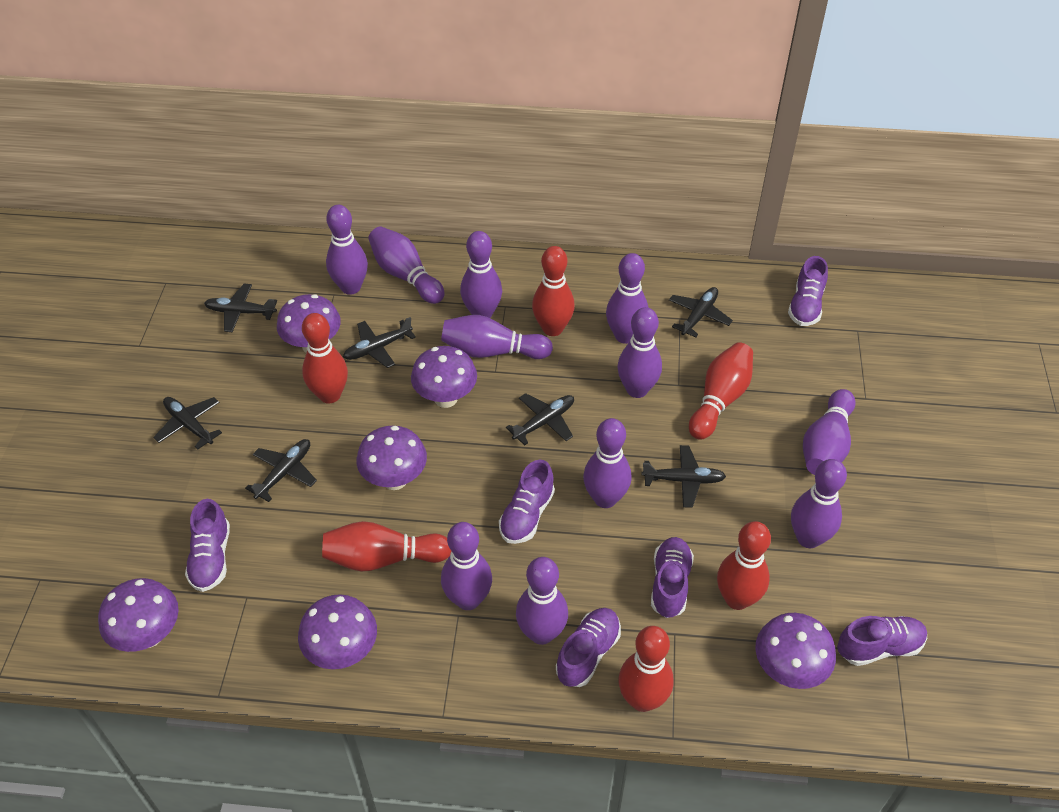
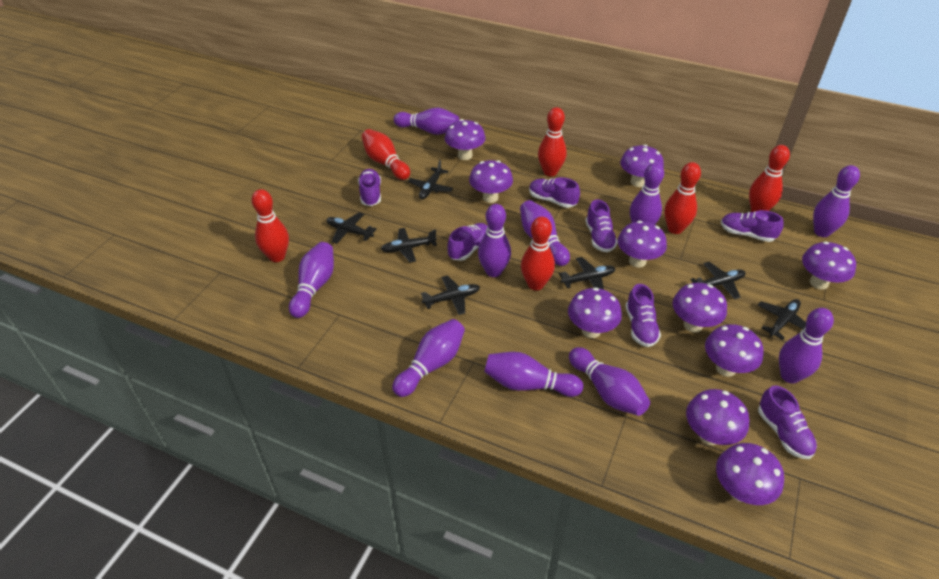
purple bowling pin: [326,205,368,295] [368,226,445,304] [441,315,553,359] [441,522,492,610] [460,231,502,318] [516,557,568,645] [583,418,632,508] [606,253,649,344] [617,307,662,398] [791,459,847,548] [803,389,856,475] = 11 -> [289,242,334,318] [392,319,465,397] [394,108,459,135] [478,204,511,277] [484,352,583,397] [520,200,570,266] [569,347,650,416] [630,163,664,224] [779,308,834,384] [813,165,860,237] = 10
purple mushroom: [98,578,179,652] [277,294,341,353] [298,594,377,669] [357,426,427,490] [411,346,477,408] [755,613,836,689] = 6 -> [445,119,486,160] [469,160,513,203] [568,287,622,338] [618,221,667,268] [620,145,664,187] [672,283,727,332] [686,389,749,445] [705,324,763,377] [716,443,784,505] [802,241,856,290] = 10
purple shoe: [185,499,230,592] [499,460,555,544] [556,608,621,687] [651,537,694,618] [788,256,828,326] [837,616,927,666] = 6 -> [358,169,381,206] [447,223,488,261] [529,177,580,208] [585,199,618,252] [626,284,661,347] [721,210,784,242] [758,385,817,459] = 7

